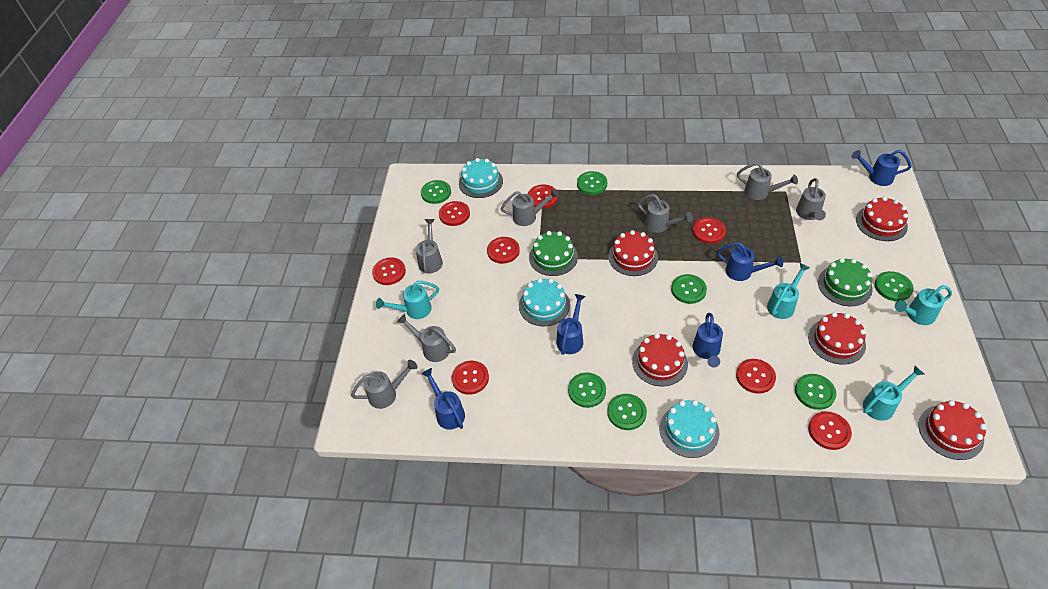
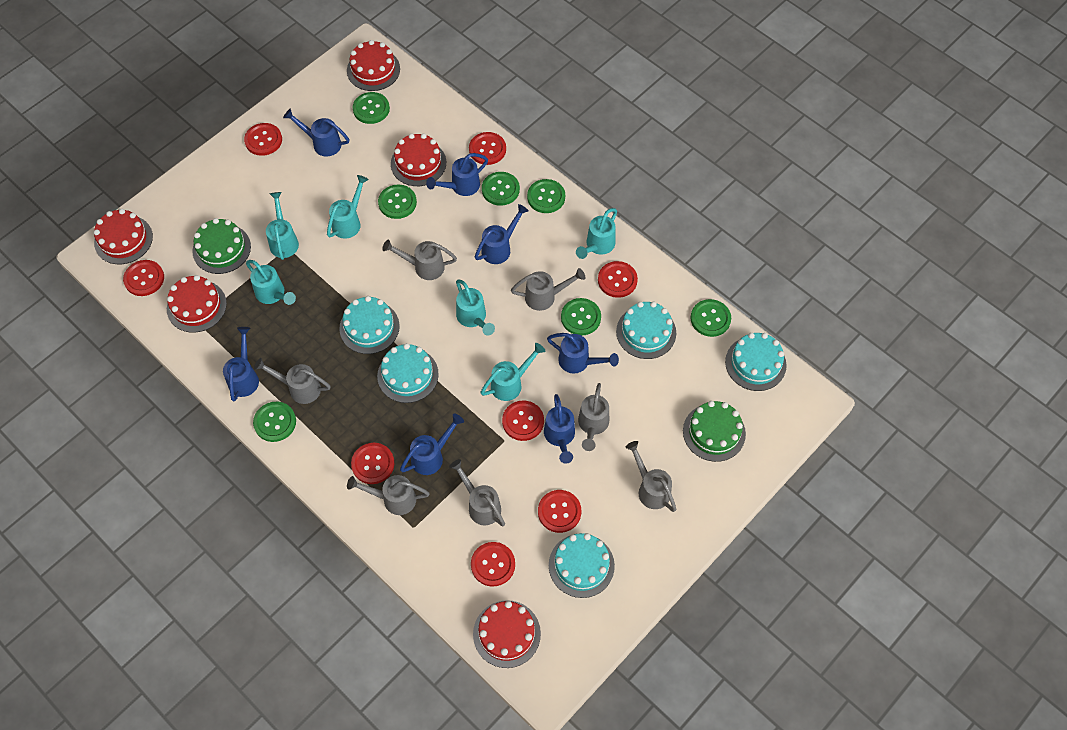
blue watering can: [421,368,465,430] [557,294,586,355] [693,313,723,368] [717,242,783,281] [852,150,911,186] = 5 -> [223,327,259,402] [283,109,350,157] [400,414,464,475] [426,153,488,196] [475,204,529,264] [544,394,575,464] [547,333,619,373] = 7
turquoise cake: [459,158,503,198] [519,278,570,326] [660,400,719,458] = 3 -> [339,296,400,354] [377,343,439,403] [549,533,615,598] [616,301,676,359] [725,333,787,391] = 5
turquoise watering can: [376,281,439,319] [767,263,810,319] [863,365,924,421] [895,285,952,325] = 4 -> [246,260,296,305] [266,192,299,260] [327,175,369,239] [456,279,495,336] [480,343,546,401] [576,208,617,259] = 6

